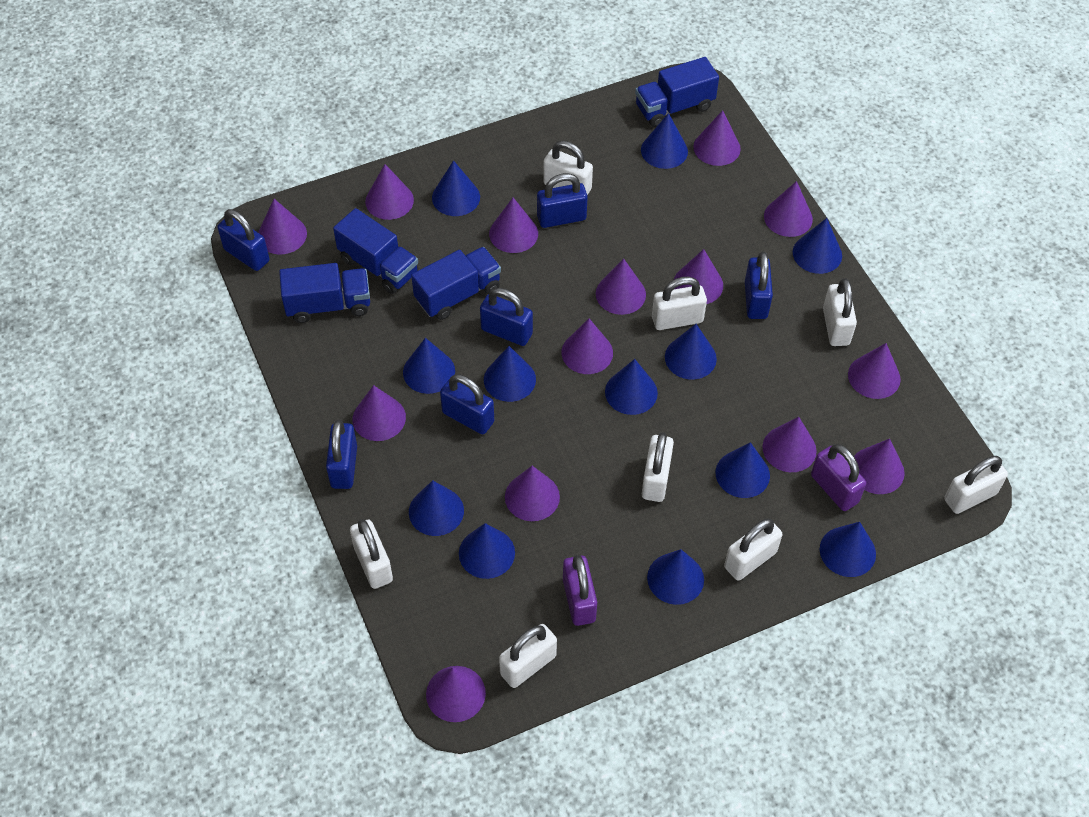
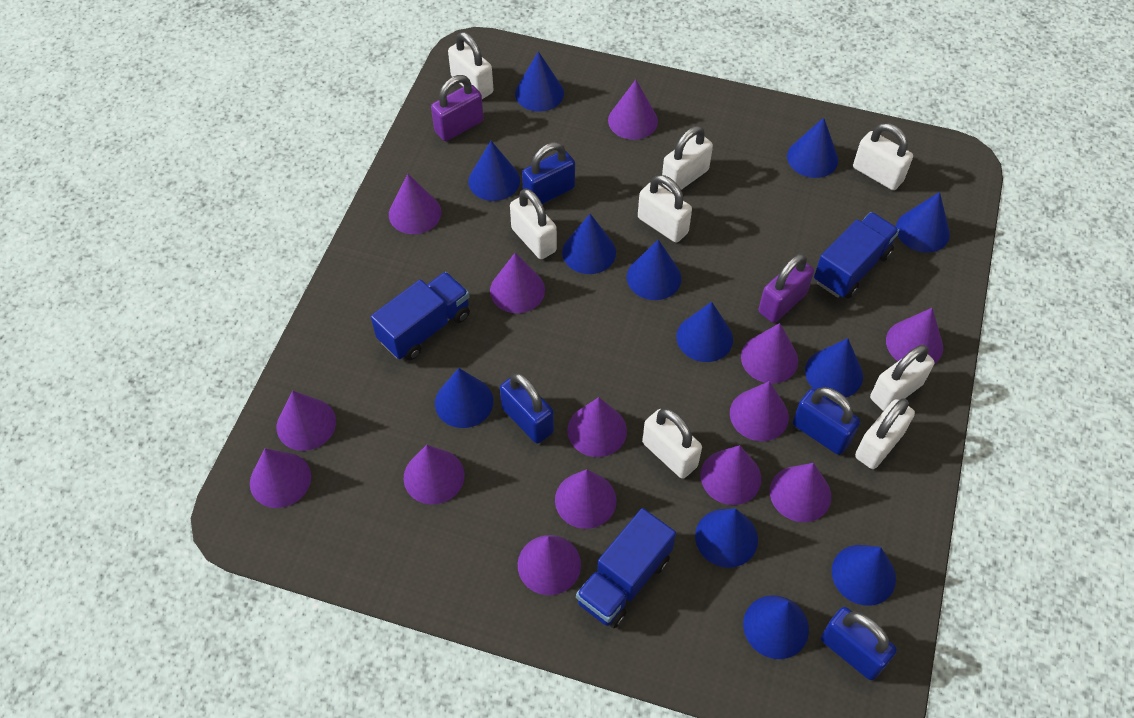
blue padlock: [217,209,270,271] [326,420,357,489] [440,374,494,435] [480,288,533,346] [537,173,588,228] [745,252,773,319] = 6 -> [500,373,554,444] [522,142,575,204] [793,387,860,455] [821,607,897,680] = 4
blue truck: [279,263,370,323] [333,208,418,294] [411,247,501,320] [635,57,719,127] = 4 -> [371,272,470,360] [576,508,676,628] [814,212,899,299] = 3

